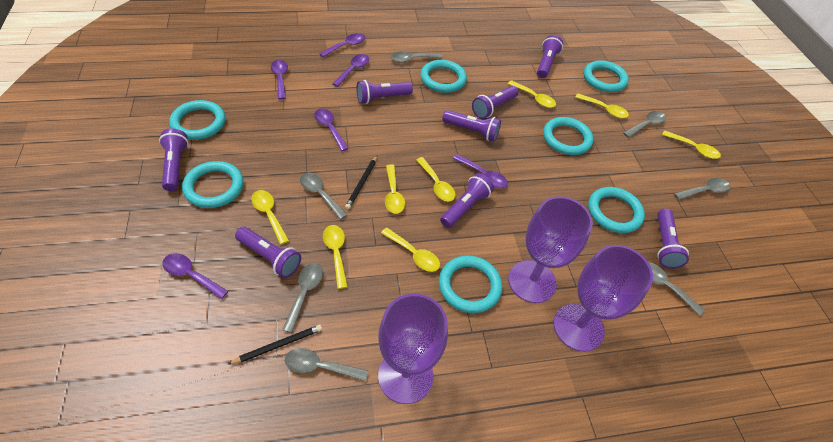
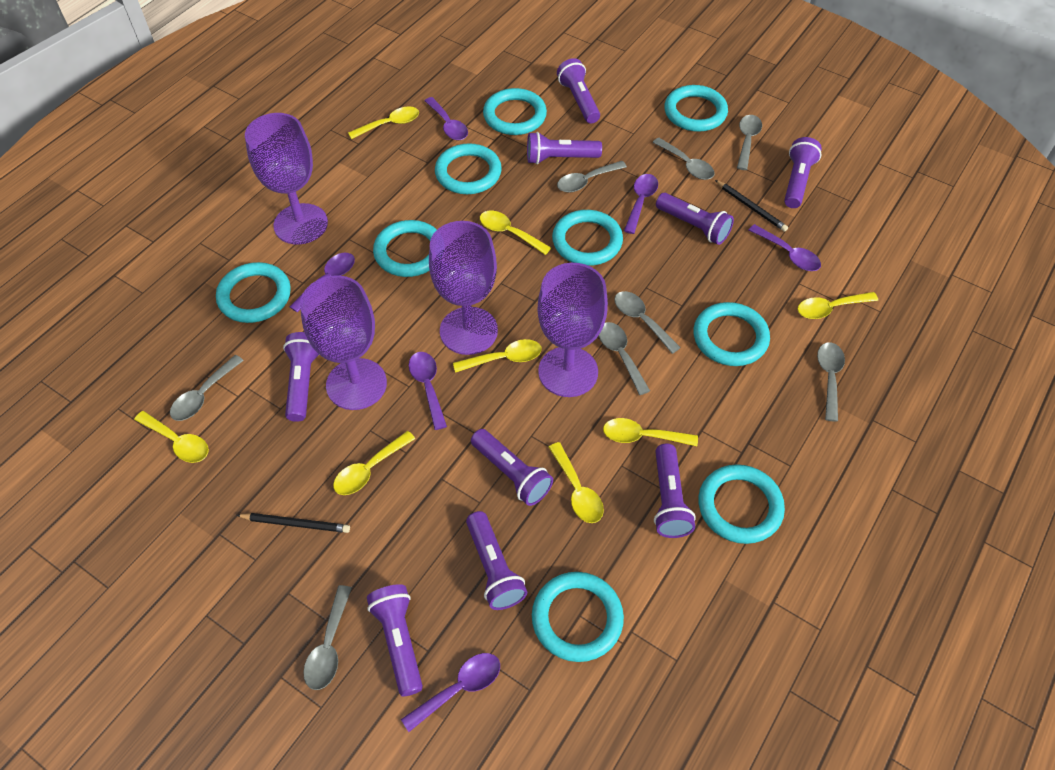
grey spoon: [282,263,323,333] [285,348,368,381] [300,173,347,220] [391,52,442,62] [623,111,666,138] [648,262,705,316] [674,178,730,200] = 7 -> [170,355,244,421] [303,585,352,690] [557,161,627,193] [598,322,650,395] [614,291,681,354] [652,138,715,180] [737,115,762,170] [817,342,845,422] = 8
purple flashlight: [159,128,189,191] [235,227,301,278] [356,80,413,104] [440,173,494,228] [442,110,501,141] [472,86,519,119] [537,35,563,78] [657,209,689,269] = 8 -> [283,332,319,422] [367,584,423,697] [466,511,527,610] [471,429,553,506] [527,132,602,164] [557,58,600,124] [654,443,696,538] [656,193,734,245] [784,137,822,208] = 9
purple goblet: [378,294,448,404] [508,196,593,303] [554,245,653,352] = 3 -> [245,113,328,245] [300,275,387,410] [429,221,498,355] [537,263,608,397] = 4
turquoise ring: [169,100,225,140] [182,161,244,208] [420,60,467,93] [439,255,502,313] [543,117,593,155] [584,60,629,92] [588,187,645,233] = 7 -> [216,262,291,323] [373,220,437,277] [435,143,502,194] [483,88,547,135] [532,572,624,662] [552,210,623,266] [664,85,728,132] [693,302,770,366] [698,464,785,544] = 9

